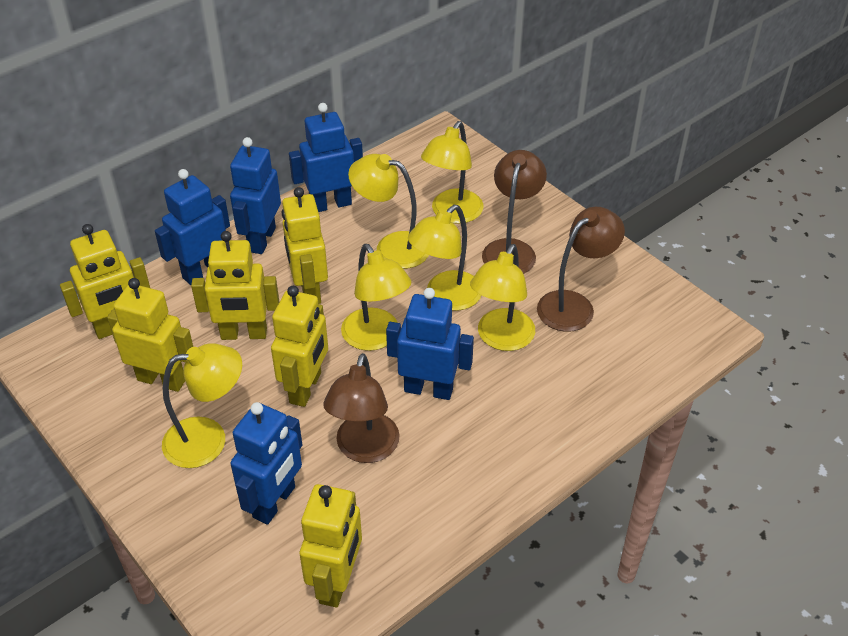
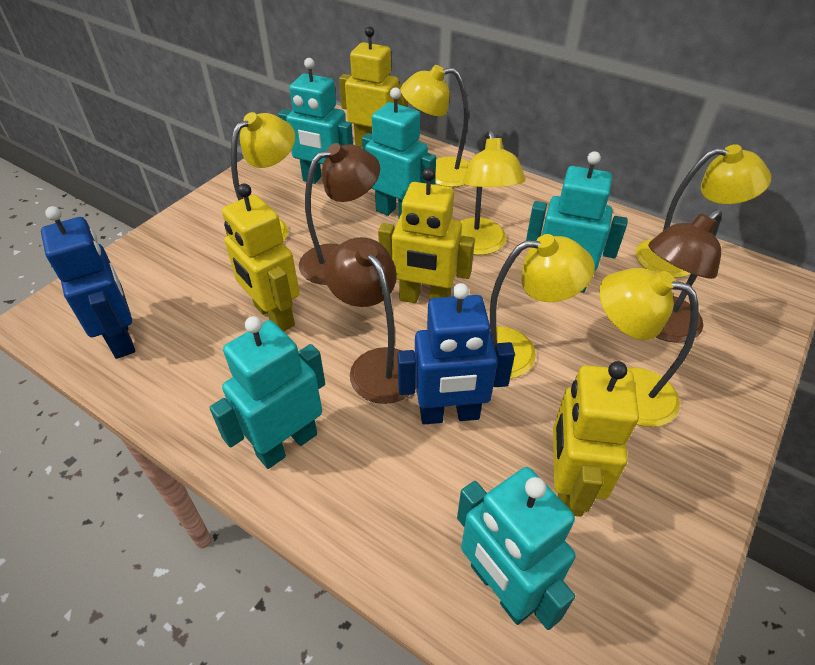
blue robot: [155,169,230,285] [230,137,281,254] [230,402,302,525] [289,103,363,212] [386,288,474,400] = 5 -> [41,206,135,359] [397,283,515,424] = 2
turquoise robot: none = 0 -> [209,316,325,469] [278,58,353,184] [362,87,436,218] [457,467,575,630] [526,151,628,293] = 5
yellow robot: [60,224,150,339] [107,278,193,392] [191,231,279,340] [271,286,328,407] [282,187,328,304] [300,484,362,607] = 6 -> [222,183,300,332] [339,26,408,147] [378,167,475,303] [553,361,639,517] = 4

